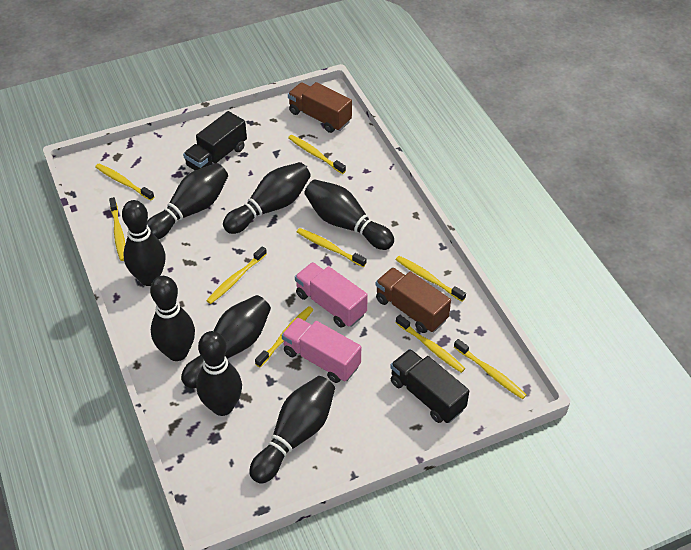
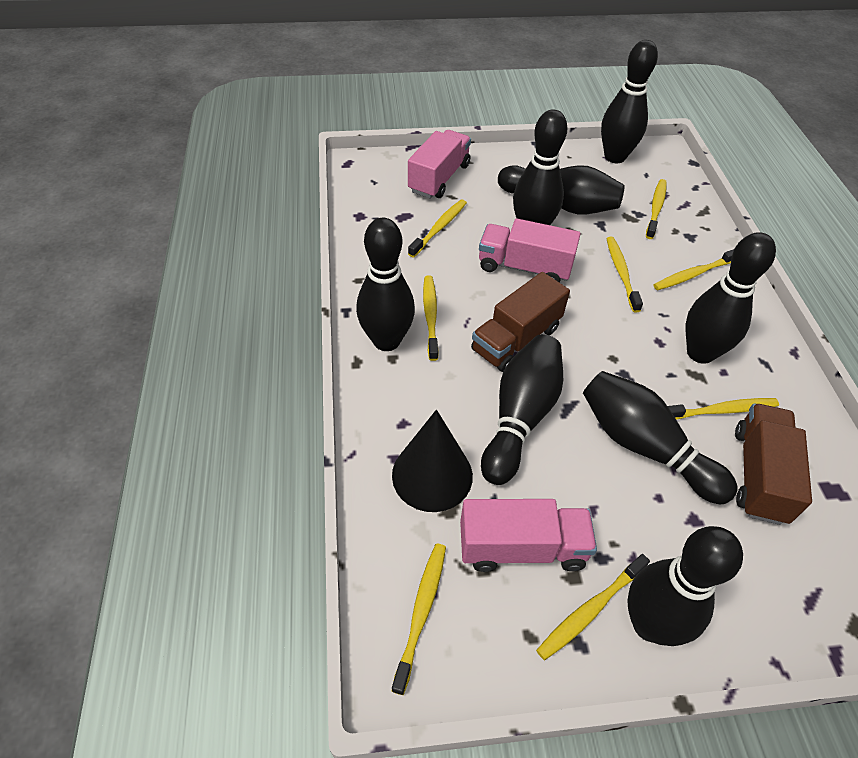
black cone: none = 0 -> [392,410,473,512] = 1
black truck: [183,111,247,170] [390,349,469,423] = 2 -> none = 0
pink truck: [282,318,361,383] [295,262,368,328] = 2 -> [408,130,471,199] [460,499,597,572] [479,218,581,282] = 3
yellow toothbrush: [95,164,154,201] [109,197,125,261] [206,246,267,304] [255,306,314,367] [288,135,346,174] [297,228,366,267] [396,256,466,301] [396,315,465,373] [454,339,526,399] = 9 -> [392,543,446,695] [408,199,467,258] [423,276,439,361] [536,554,650,660] [606,237,643,313] [646,179,667,239] [653,249,734,290] [668,398,779,420] = 8

